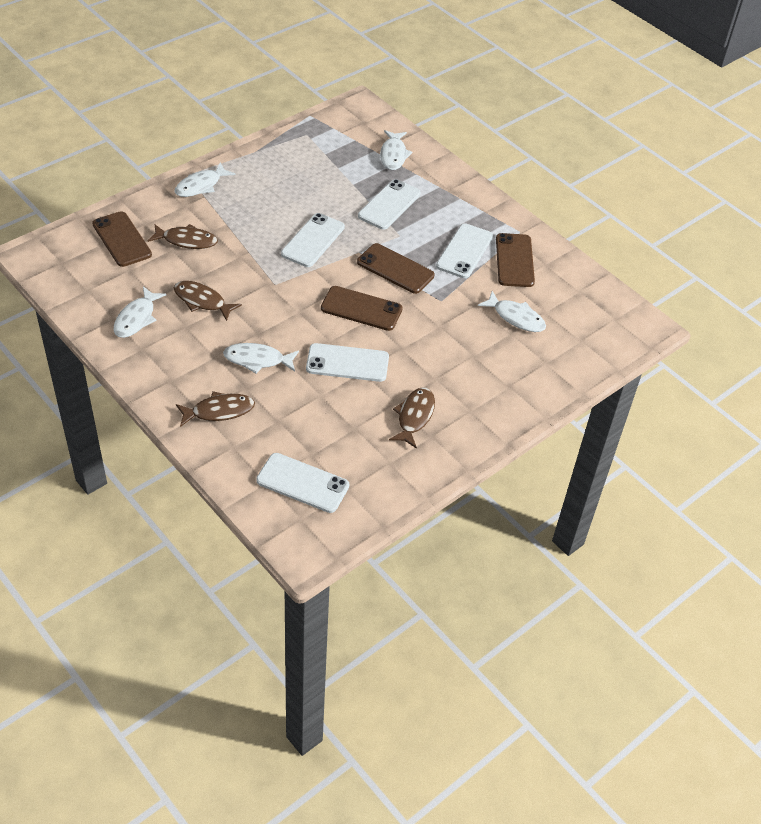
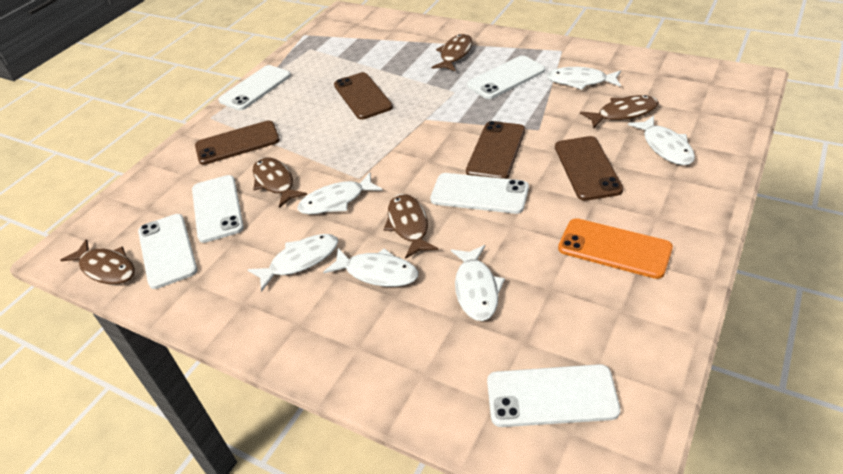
brown fish: [147,224,218,249] [173,281,242,321] [176,391,255,427] [389,387,435,449] = 4 -> [60,239,135,284] [253,157,307,208] [384,194,439,259] [432,34,473,71] [580,95,659,129] = 5
orange phone: none = 0 -> [558,218,673,279] = 1
white fish: [114,286,166,338] [174,163,235,197] [223,343,299,374] [380,130,413,170] [478,291,546,332] = 5 -> [248,234,338,292] [298,173,383,214] [323,248,418,287] [451,245,505,321] [547,67,621,90] [628,115,695,165] = 6
white phone: [256,453,349,513] [281,213,345,267] [306,343,389,382] [358,179,421,230] [436,223,493,278] = 5 -> [138,214,197,289] [192,175,244,243] [218,65,291,110] [430,173,529,214] [467,55,545,99] [487,364,620,427] = 6

